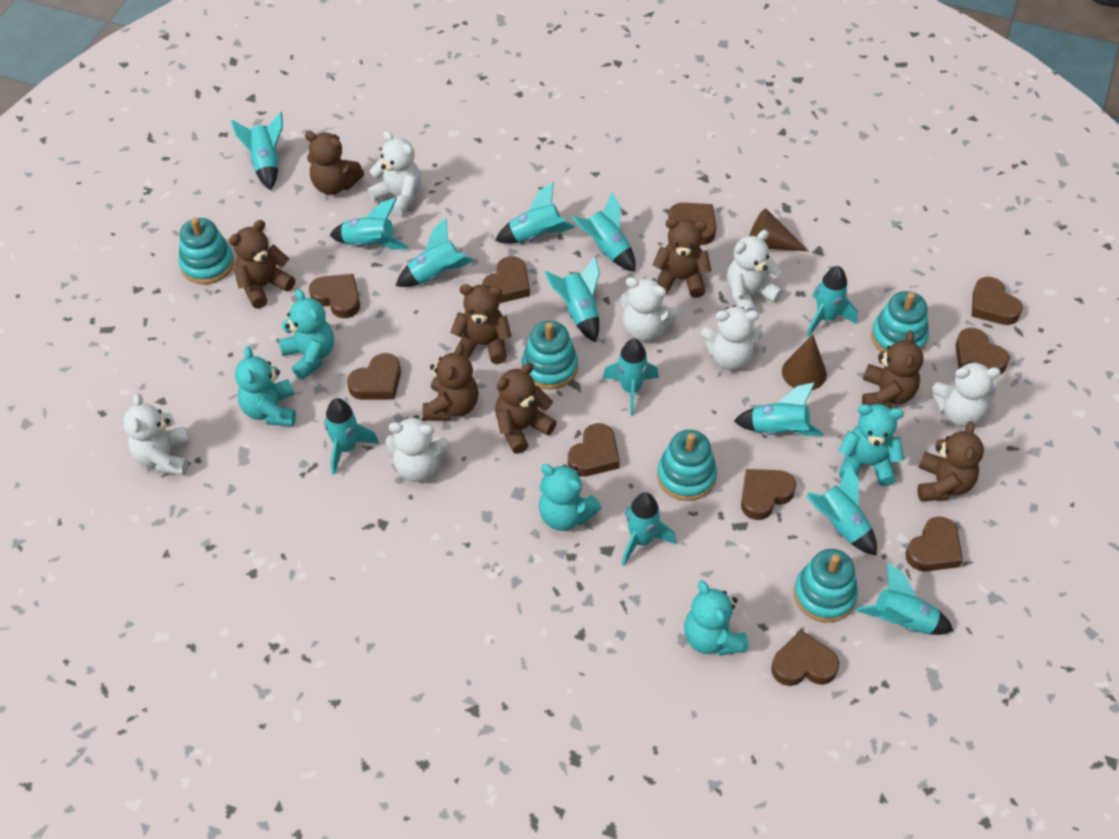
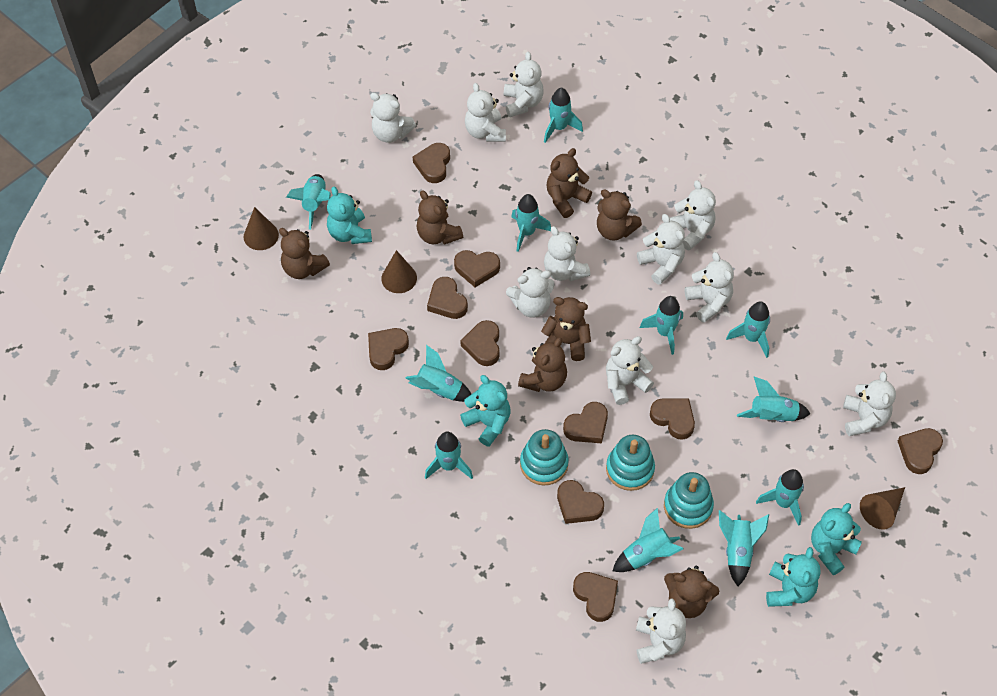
brown cone: [749,208,809,251] [782,335,827,390] = 2 -> [244,207,279,250] [381,250,417,293] [860,487,905,530] = 3
brown teddy bear: [229,220,295,308] [305,131,364,195] [423,343,479,420] [450,284,512,364] [495,363,557,454] [652,218,711,298] [862,331,923,409] [917,421,984,501] = 8 -> [279,228,330,279] [416,190,463,245] [518,337,567,392] [541,297,591,361] [547,148,592,218] [597,190,642,240] [664,566,719,618] = 7
turquoise rocket: [231,112,283,191] [324,398,379,475] [330,198,409,250] [396,218,474,287] [495,182,575,244] [544,257,600,343] [571,192,636,272] [603,339,659,416] [622,492,676,566] [734,382,824,436] [807,266,858,337] [807,464,877,556] [855,563,954,635] = 13 -> [286,174,331,230] [405,345,471,402] [425,432,473,479] [511,194,551,252] [544,88,583,143] [613,508,683,572] [640,296,683,355] [719,510,769,586] [726,301,770,358] [737,377,810,422] [756,469,804,526] = 11
turquoise stacking toy: [179,218,234,284] [522,321,578,390] [657,430,717,501] [794,549,858,623] [871,291,929,352] = 5 -> [520,429,569,486] [606,435,655,491] [664,472,714,529] = 3
turquoise teddy bear: [235,346,296,426] [278,289,334,380] [539,464,602,531] [684,580,749,656] [838,404,904,486] = 5 -> [327,187,372,244] [460,375,510,447] [766,547,820,607] [811,503,862,575] = 4
white teddy bear: [123,393,189,475] [367,131,421,217] [386,415,450,482] [620,277,678,341] [701,305,763,370] [727,230,783,311] [931,361,1001,427] = 7 -> [370,93,416,143] [465,83,506,142] [503,51,544,117] [506,267,555,318] [544,226,590,281] [606,336,654,405] [636,598,686,664] [637,214,685,285] [670,180,716,251] [685,252,734,323] [843,371,896,436] = 11

